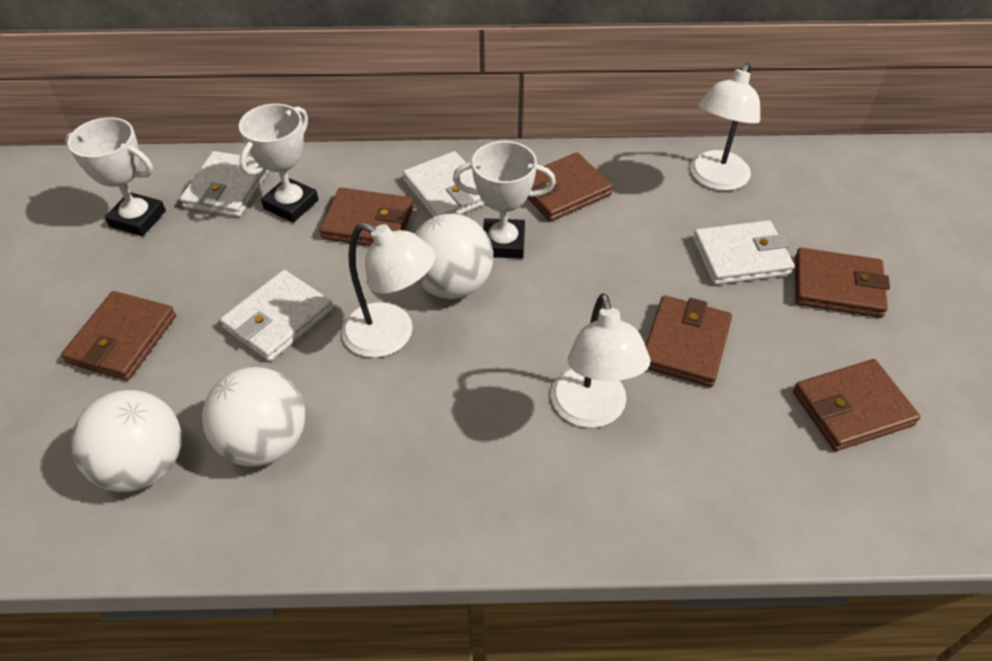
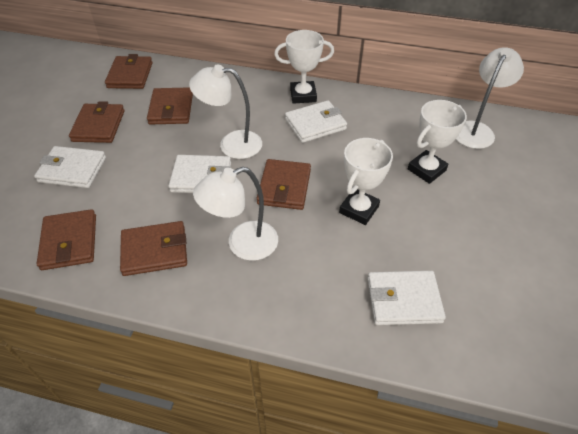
white ball: [71,390,181,492] [202,367,305,466] [415,214,493,299] = 3 -> none = 0

